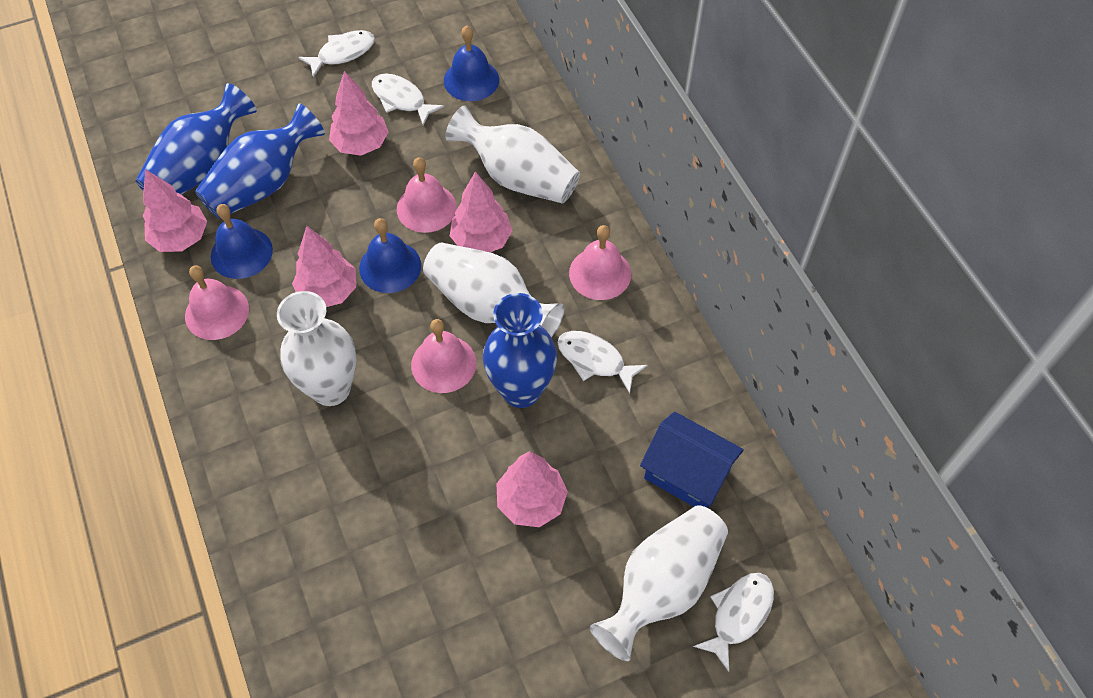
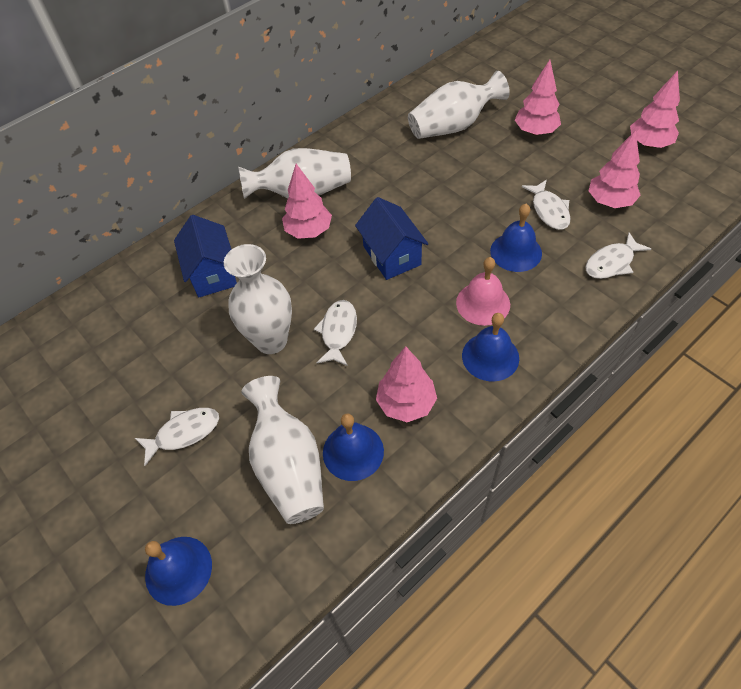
blue bell: [211,204,273,279] [359,218,421,293] [444,25,499,101] = 3 -> [145,537,212,606] [323,413,384,481] [462,313,519,381] [490,204,542,272] = 4
blue house: [640,412,744,508] = 1 -> [174,215,237,297] [355,197,428,280] = 2
blue vase: [136,83,257,195] [195,103,325,219] [483,293,557,408] = 3 -> none = 0
pink bell: [185,265,249,340] [397,157,457,233] [411,319,476,393] [569,225,631,300] = 4 -> [456,257,510,326] = 1

